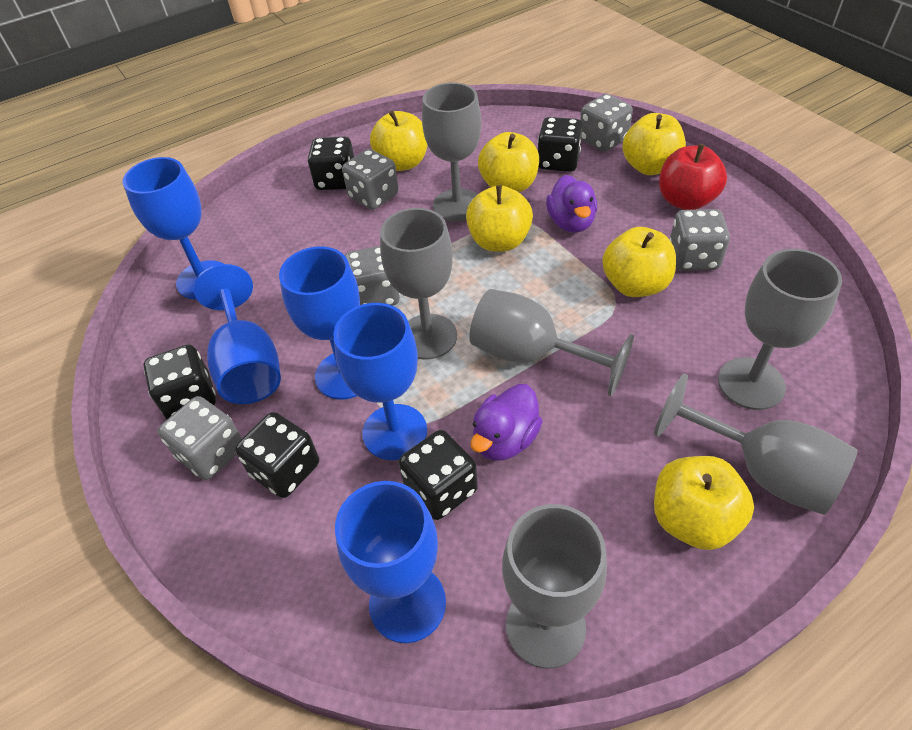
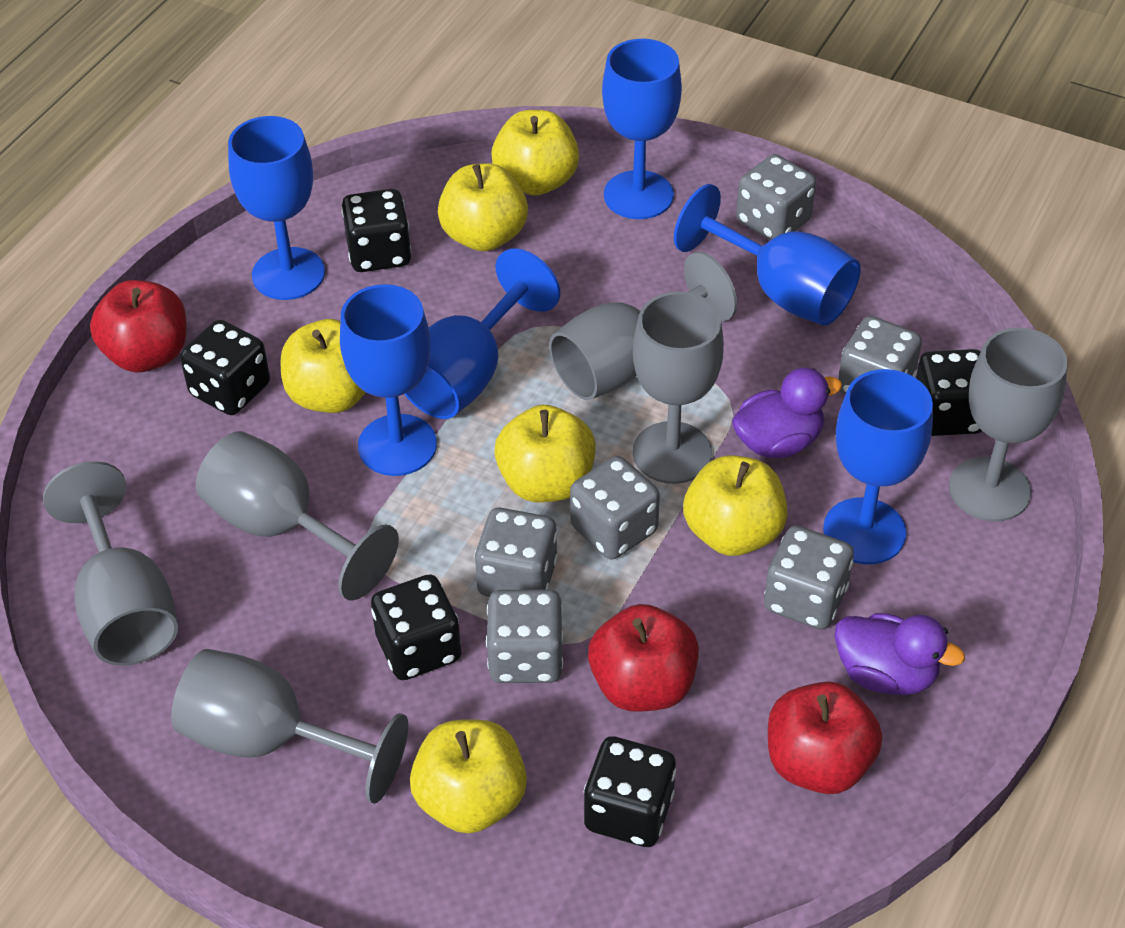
blue goblet: [123,157,223,299] [193,264,281,404] [279,246,360,400] [333,303,427,460] [335,481,446,643] = 5 -> [228,116,325,300] [340,284,437,476] [405,249,560,419] [602,39,682,219] [674,184,861,326] [823,369,933,564] = 6
grey dice: [158,396,242,480] [342,149,399,210] [345,246,400,306] [580,94,633,152] [669,209,730,271] = 5 -> [475,508,558,597] [486,589,563,683] [570,456,660,560] [736,154,816,240] [764,526,854,629] [838,316,922,395] = 6
red apple: [659,144,727,210] = 1 -> [90,280,187,372] [588,604,699,712] [768,681,882,794] = 3

